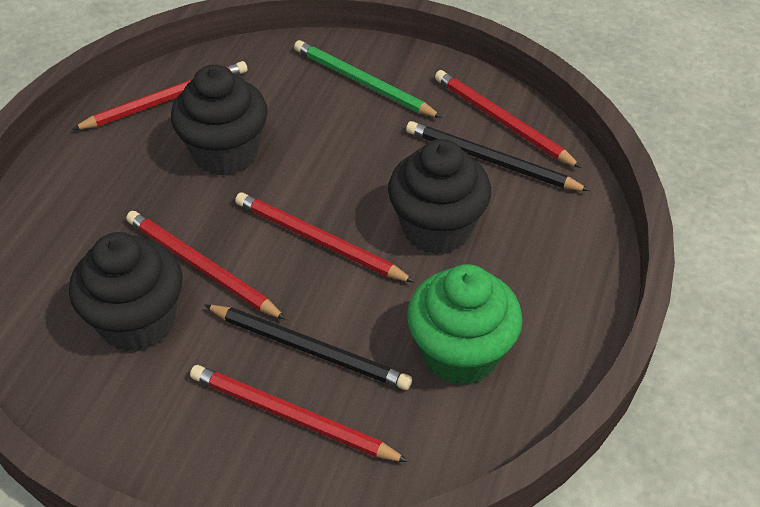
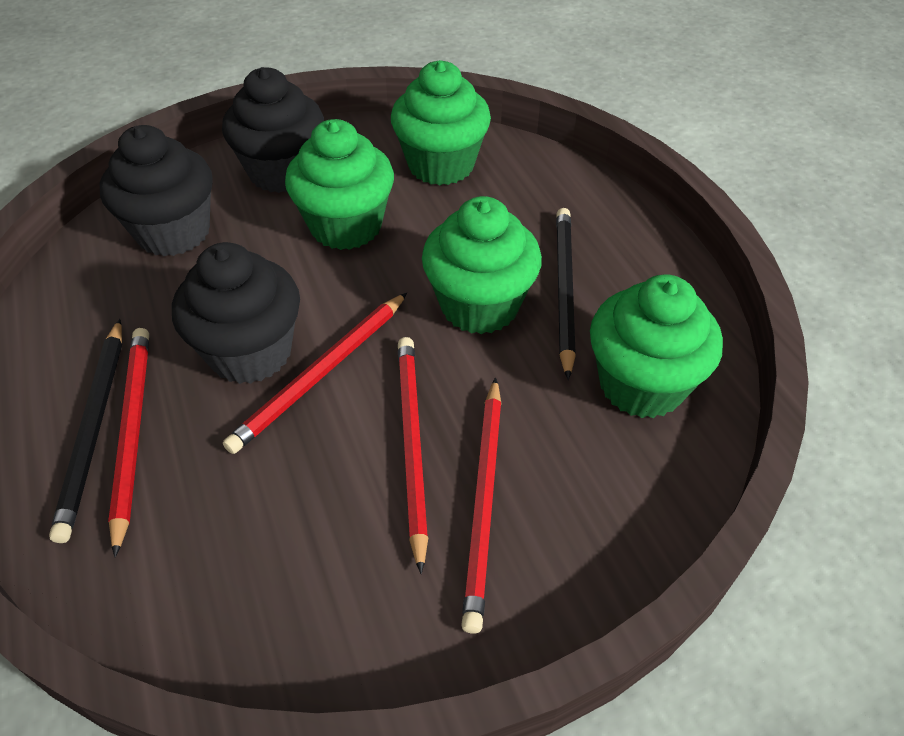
green cupcake: [407,264,523,386] = 1 -> [285,119,394,250] [391,60,491,185] [422,196,542,334] [590,275,723,418] = 4
green pencil: [294,40,442,118] = 1 -> none = 0
red pencil: [72,61,247,130] [126,211,286,320] [190,365,409,462] [235,193,415,282] [435,70,582,168] = 5 -> [108,328,149,557] [223,293,407,454] [398,337,428,574] [461,377,502,633] = 4

